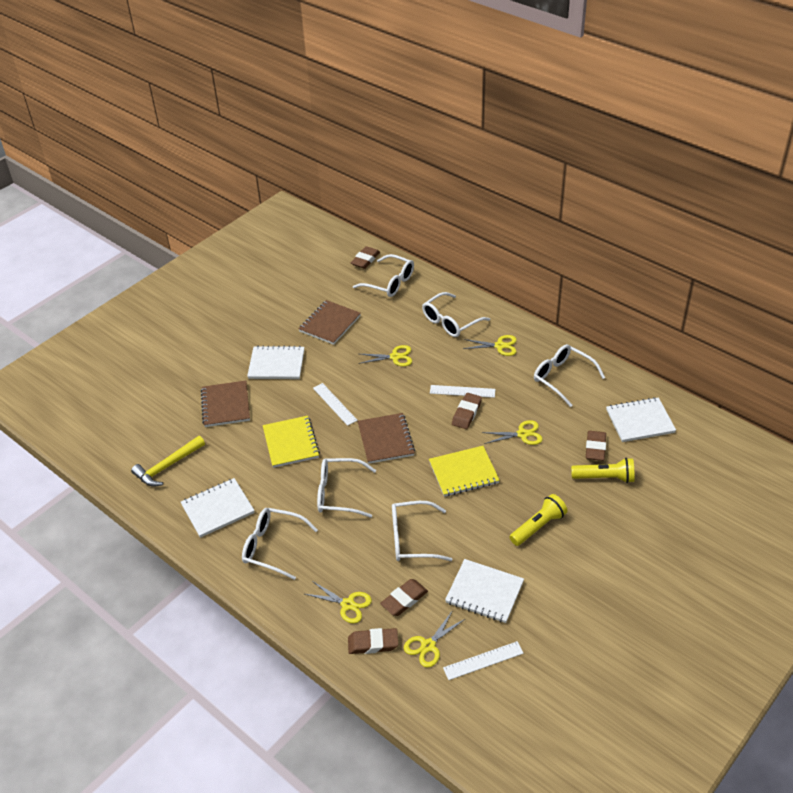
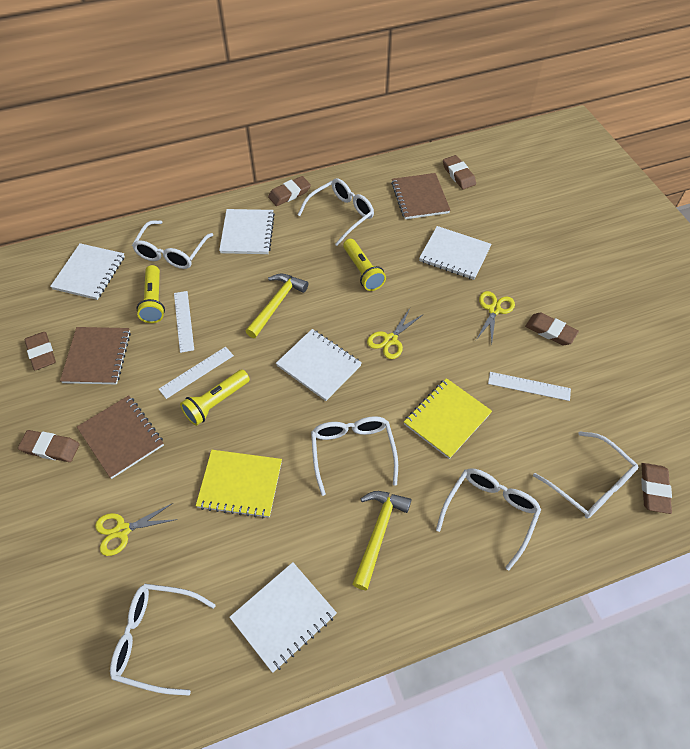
brown eraser: [348,628,398,654] [351,246,380,269] [380,579,428,616] [452,393,482,429] [586,431,606,461] = 5 -> [18,430,80,462] [25,332,56,370] [268,176,311,206] [443,155,476,190] [525,312,579,345] [641,463,672,514] = 6
white notebook: [181,478,255,538] [247,345,304,379] [445,559,524,623] [606,397,676,442] = 4 -> [50,243,125,300] [219,209,275,254] [229,562,337,673] [276,329,362,401] [419,226,492,280] = 5
yellow flashlight: [510,494,568,546] [571,458,635,483] = 2 -> [136,265,165,323] [180,370,250,426] [343,239,386,291] = 3
yellow hammer: [131,436,205,487] = 1 -> [245,274,308,338] [353,491,412,590] = 2
yellow scissors: [305,581,372,624] [359,345,412,366] [404,610,465,668] [463,335,517,356] [482,420,543,445] = 5 -> [95,503,178,556] [367,308,422,359] [476,291,515,344] = 3

